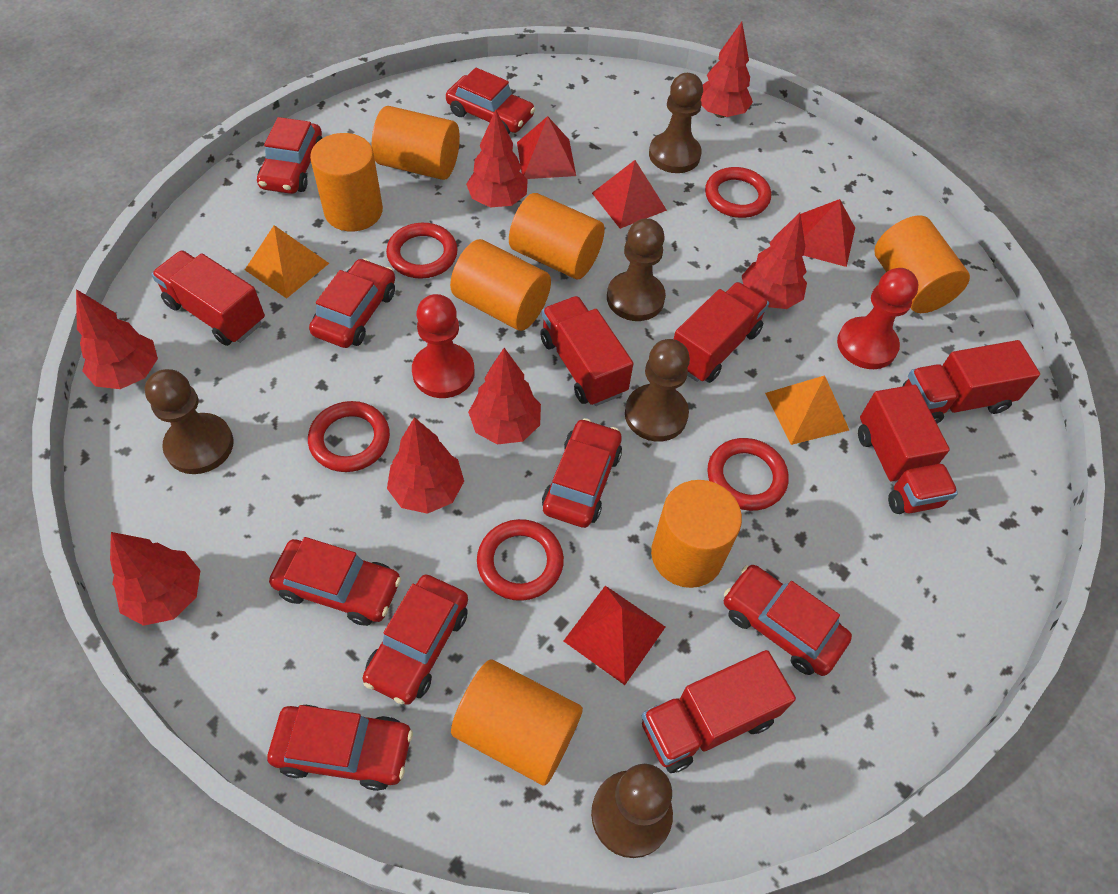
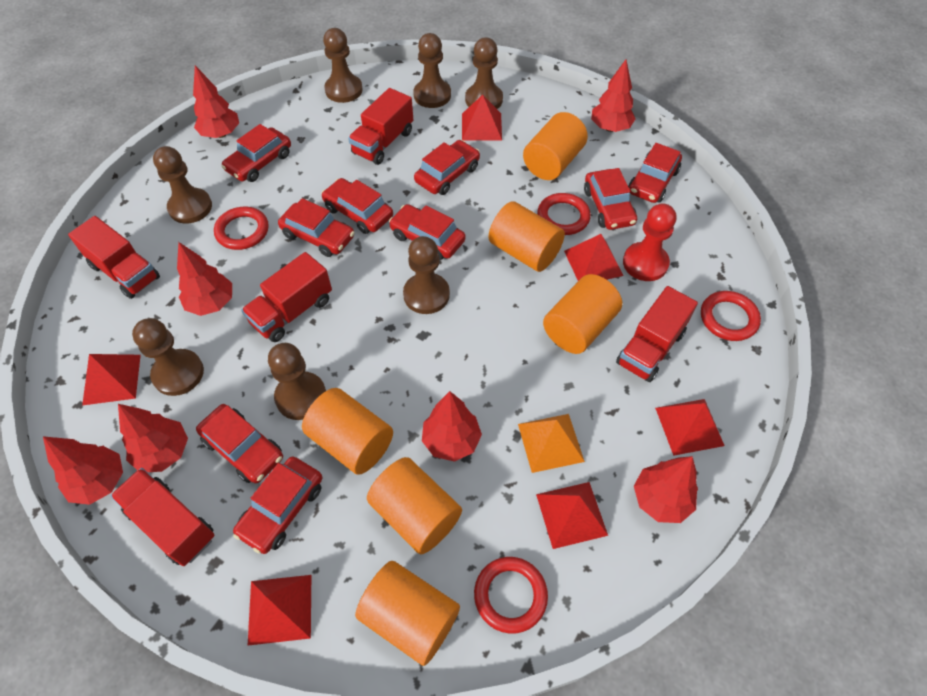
brown pawn: [145,369,234,474] [591,764,673,858] [607,218,666,321] [625,339,690,442] [649,73,703,173] = 5 -> [132,318,204,396] [153,146,212,224] [268,343,326,420] [323,28,363,103] [403,236,450,314] [413,33,451,108] [465,37,503,109] = 7
orange cylinder: [310,133,383,231] [372,106,460,180] [450,239,551,331] [451,659,583,786] [509,193,605,279] [651,480,742,588] [874,215,970,313] = 7 -> [302,388,393,475] [355,561,460,666] [367,457,462,554] [489,201,565,272] [523,112,588,180] [543,274,622,354] = 6
orange pyramid: [245,225,329,299] [765,375,849,445] = 2 -> [518,414,585,473] = 1
red car: [257,117,322,194] [267,704,413,791] [269,537,401,626] [309,258,395,348] [363,575,468,705] [446,67,535,134] [542,418,622,528] [724,565,852,676] = 8 -> [196,404,283,483] [221,124,291,182] [233,456,322,554] [278,198,354,257] [321,178,393,234] [389,204,466,261] [414,140,480,195] [584,168,637,230] [628,143,682,203] = 9
red pawn: [412,294,474,398] [837,268,918,369] = 2 -> [623,203,676,281] = 1
red pyramid: [517,116,576,179] [564,586,665,685] [592,160,667,229] [801,199,855,267] = 4 -> [82,354,141,405] [248,575,311,645] [462,95,502,141] [536,482,608,549] [564,234,624,281] [655,399,725,456] = 6
red ring: [308,401,390,472] [386,223,458,279] [477,519,564,601] [705,167,771,218] [707,438,789,511] = 5 -> [214,207,269,250] [474,557,548,633] [537,193,591,235] [701,291,761,341] = 4
red truck: [151,250,265,346] [540,296,633,406] [642,650,796,773] [674,282,769,383] [858,385,958,514] [903,340,1040,424] = 6 -> [68,216,160,299] [111,468,215,566] [241,252,332,342] [348,88,413,165] [616,286,698,382] = 5

